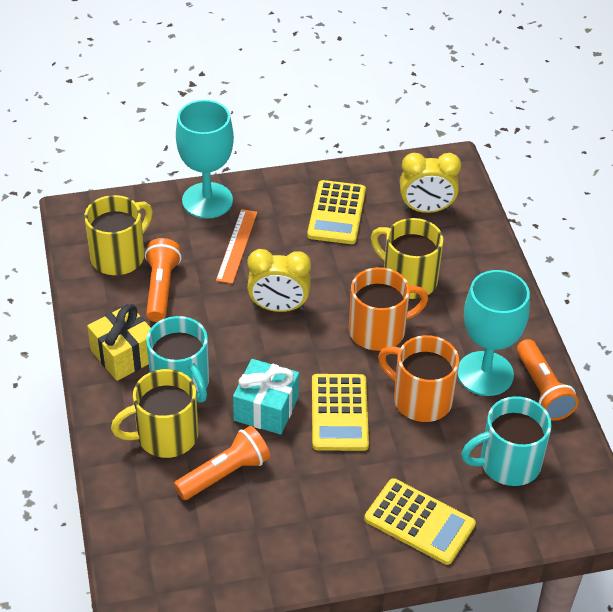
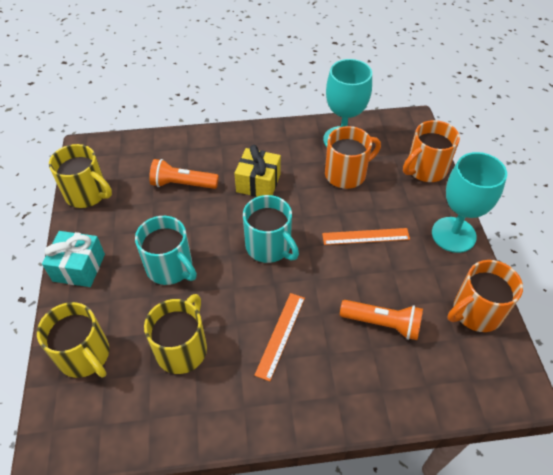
orange flashlight: [145,238,182,322] [174,426,270,500] [517,339,579,421] = 3 -> [149,159,219,189] [340,300,423,340] = 2
orange mug: [349,267,428,351] [378,335,459,422] = 2 -> [325,126,381,189] [403,120,460,182] [448,260,523,332] = 3
orange ruler: [216,209,257,284] = 1 -> [254,293,305,381] [322,228,410,245] = 2
yellow calculator: [307,180,366,244] [312,374,369,451] [364,478,476,565] = 3 -> none = 0
yellow clock: [247,249,311,312] [400,153,461,213] = 2 -> none = 0

